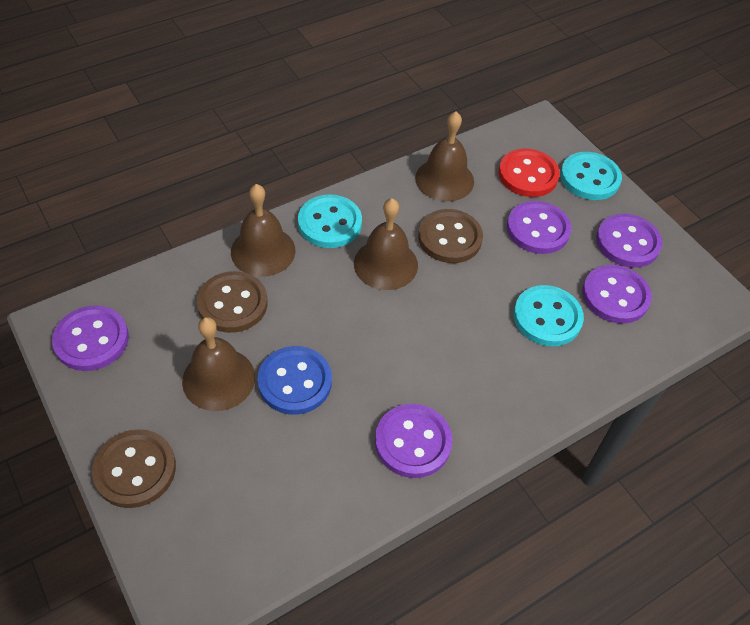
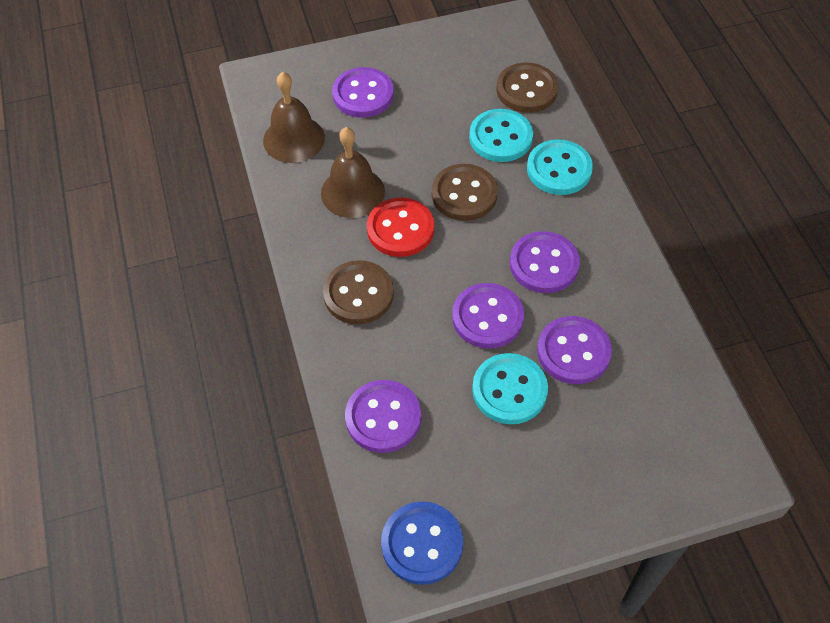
brown bell: [182,317,255,411] [231,184,296,277] [354,198,418,290] [415,111,474,201] = 4 -> [263,72,325,163] [321,127,385,218] = 2

